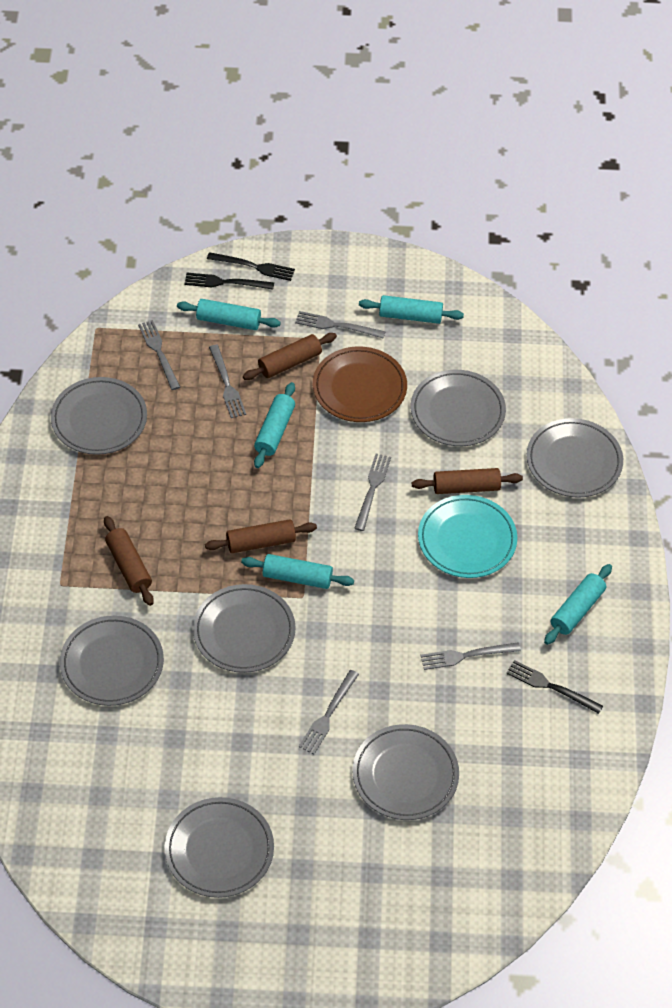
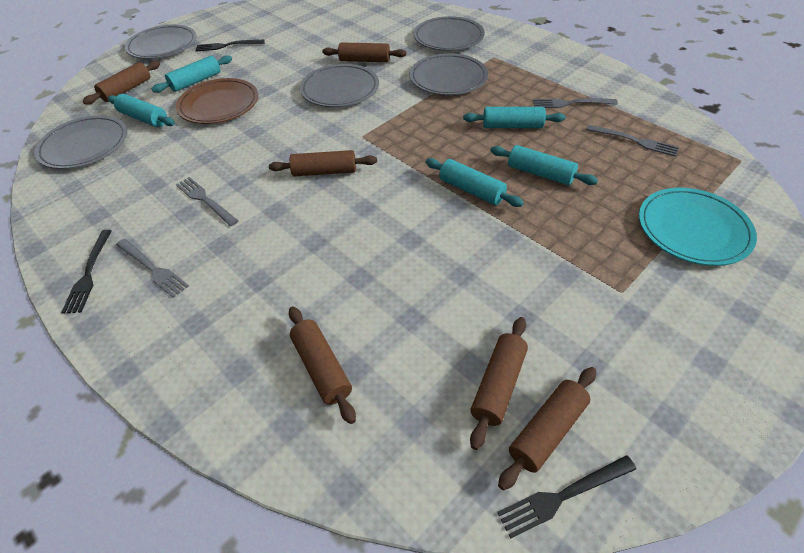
brown rolling pin: [104,516,154,606] [205,519,317,553] [243,333,337,380] [412,468,523,494] = 4 -> [83,61,160,105] [269,150,377,176] [289,306,356,424] [322,42,406,62] [470,317,528,450] [498,367,596,490] = 6
grey fork: [138,320,180,390] [209,345,246,418] [295,311,386,338] [299,670,359,754] [354,454,391,531] [421,642,521,670] = 6 -> [116,239,189,298] [176,177,238,226] [533,98,618,108] [586,125,679,157] = 4
grey plate: [51,377,147,455] [60,616,164,706] [165,797,274,898] [193,584,296,673] [352,724,459,820] [411,370,506,446] [526,418,623,498] = 7 -> [34,115,127,169] [125,25,197,59] [300,64,379,107] [410,53,488,95] [414,16,485,51] = 5

